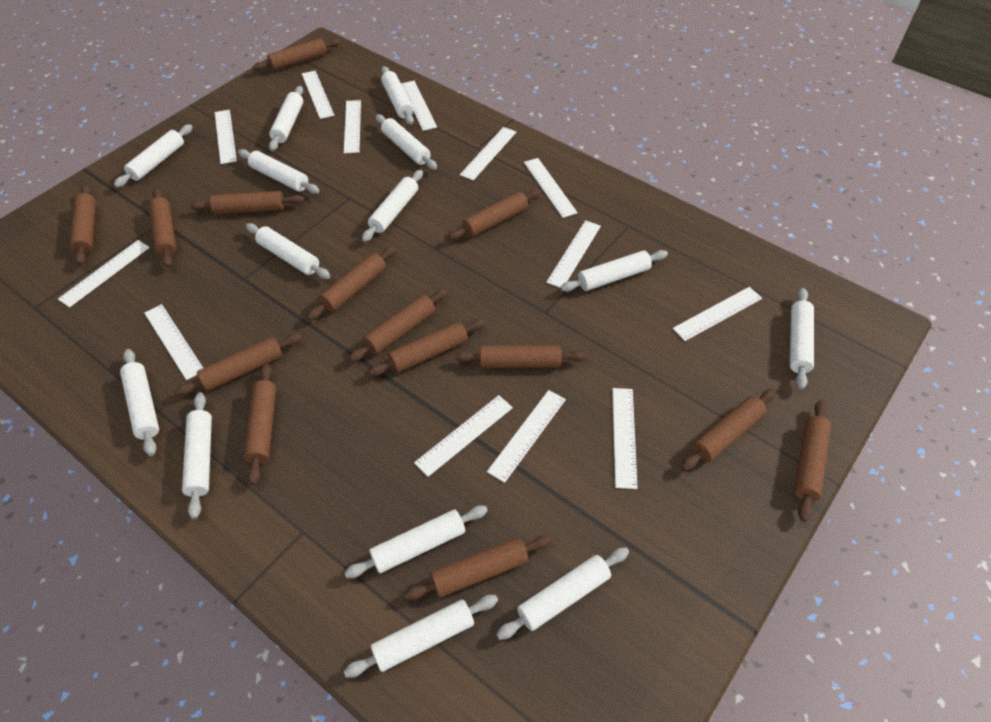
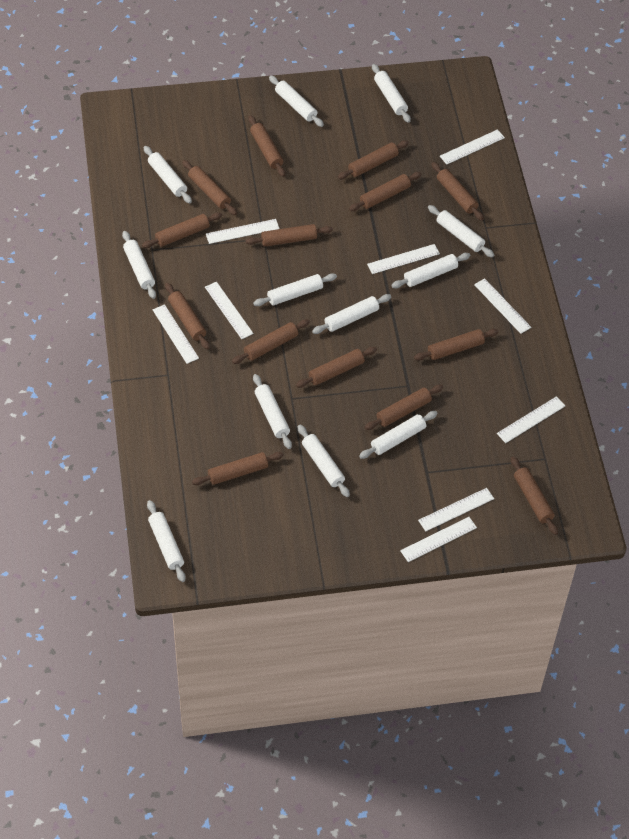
white rolling pin: [114,124,193,187] [120,349,159,456] [182,392,212,519] [238,149,320,194] [246,223,330,279] [269,86,303,151] [344,506,488,578] [344,595,498,678] [362,170,423,242] [375,114,437,170] [381,66,414,125] [496,547,629,640] [560,250,668,292] [790,288,814,389] = 14 -> [122,231,156,299] [144,146,192,204] [147,500,186,582] [253,273,337,306] [253,374,292,449] [269,75,324,127] [297,425,350,497] [312,294,391,334] [359,411,438,459] [372,64,411,123] [391,253,470,288] [428,205,494,257] = 12
white ruler: [58,240,150,308] [144,304,203,380] [215,110,237,164] [302,71,334,119] [344,100,361,154] [401,81,437,131] [414,395,513,477] [460,127,516,180] [487,390,566,483] [524,158,578,218] [546,220,601,288] [612,388,638,489] [673,287,762,341] = 13 -> [153,304,199,364] [205,282,254,339] [206,219,280,244] [367,244,440,274] [400,517,477,562] [418,488,494,531] [440,129,505,165] [474,278,531,334] [497,396,565,443] = 9

